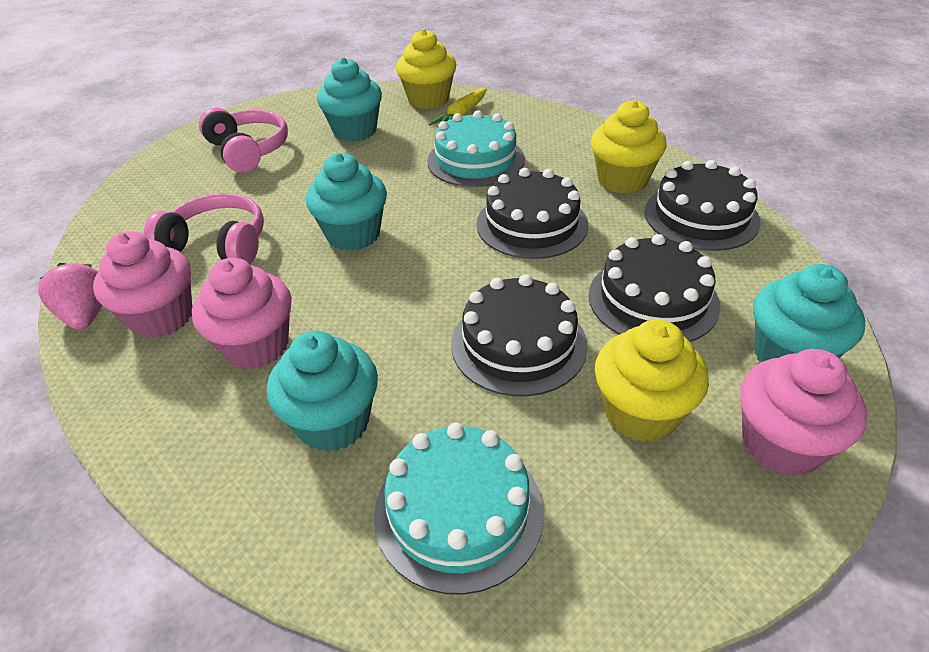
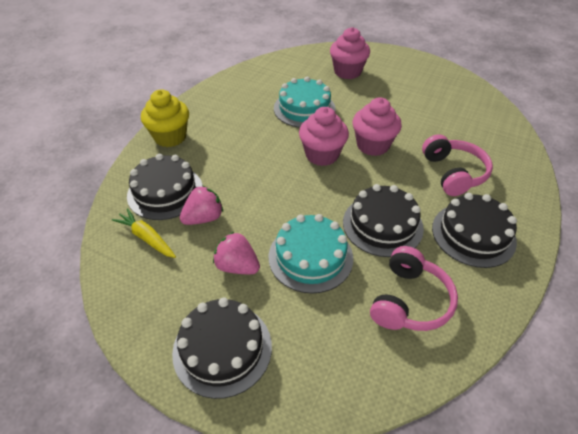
pink strawberry: [38,263,102,330] = 1 -> [180,186,223,225] [213,232,260,274] = 2
turquoise cupcake: [267,331,378,452] [306,153,387,251] [317,57,382,142] [753,264,865,362] = 4 -> none = 0
yellow cupcake: [396,29,456,109] [591,100,667,194] [595,319,709,442] = 3 -> [141,89,189,147] = 1

